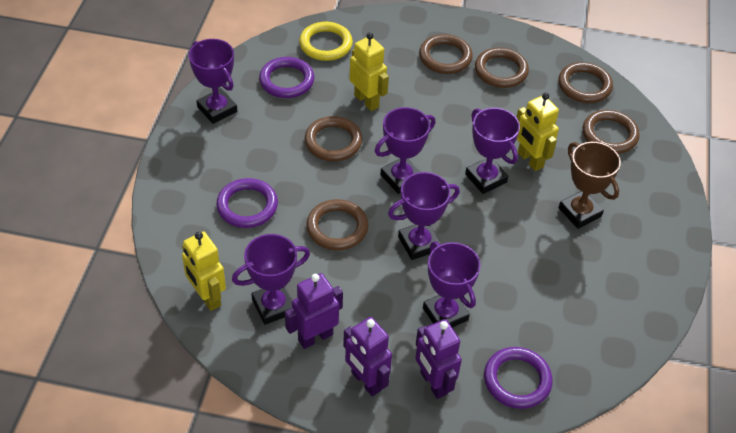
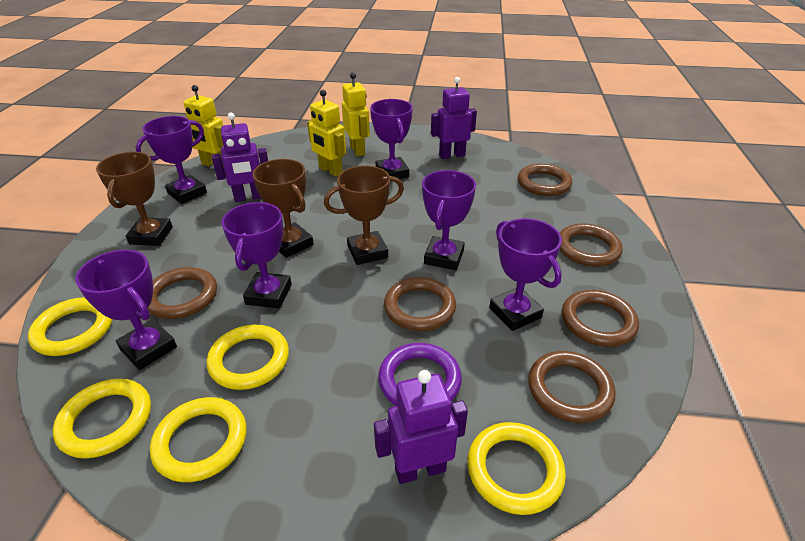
brown trophy: [559,142,621,229] = 1 -> [96,152,173,246] [252,159,314,258] [324,166,404,265] = 3
purple ring: [216,178,278,228] [259,57,314,98] [484,347,553,409] = 3 -> [378,343,462,406] = 1
yellow ring: [299,22,353,61] = 1 -> [28,297,112,356] [53,379,151,459] [150,397,246,482] [207,325,289,390] [467,422,566,515] = 5

